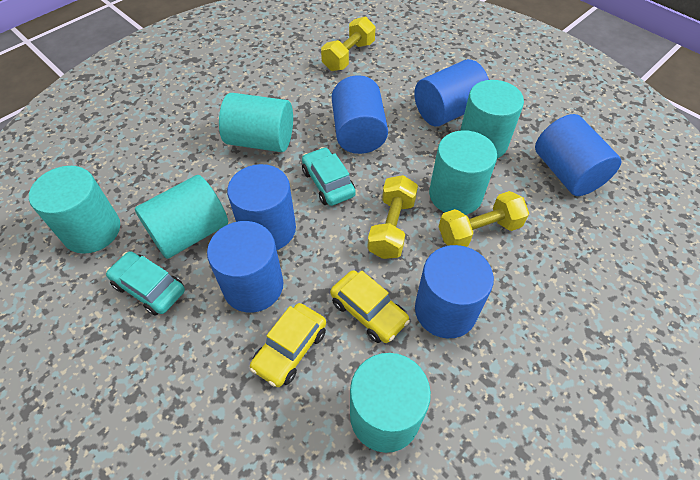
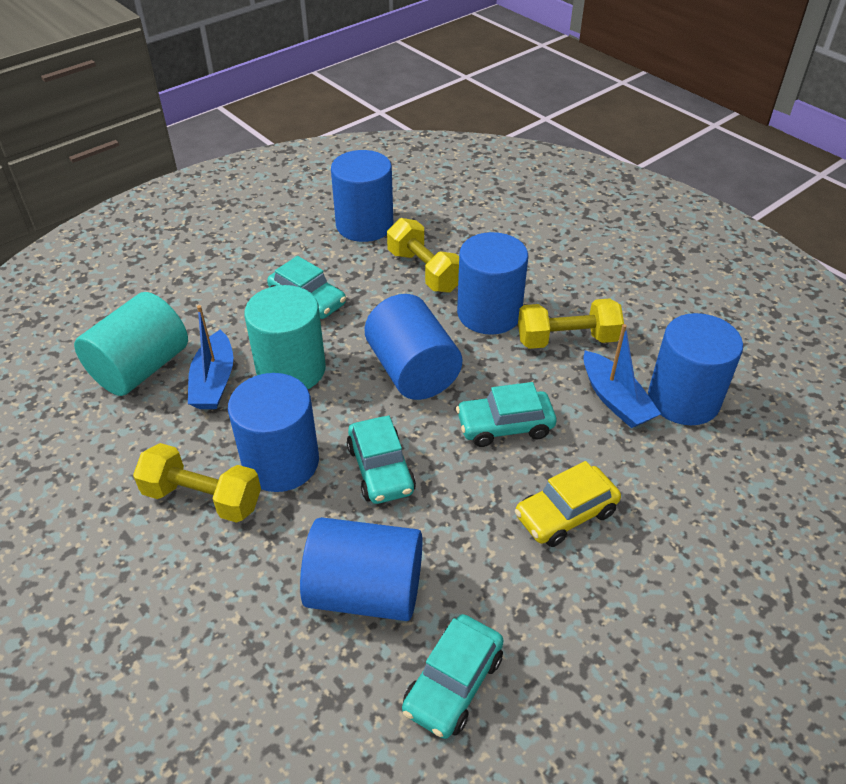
blue boat: none = 0 -> [188,305,233,409] [583,324,661,428] = 2
turquoise car: [106,251,185,316] [302,147,356,206] = 2 -> [267,256,346,319] [347,415,416,504] [402,614,504,739] [456,382,556,447] = 4
turquoise cylinder: [29,166,120,254] [135,175,228,259] [219,93,293,152] [350,353,431,453] [429,130,497,215] [460,80,524,159] = 6 -> [74,292,188,396] [244,285,326,389] = 2
yellow car: [250,303,326,387] [330,270,410,343] = 2 -> [515,461,621,547] = 1

